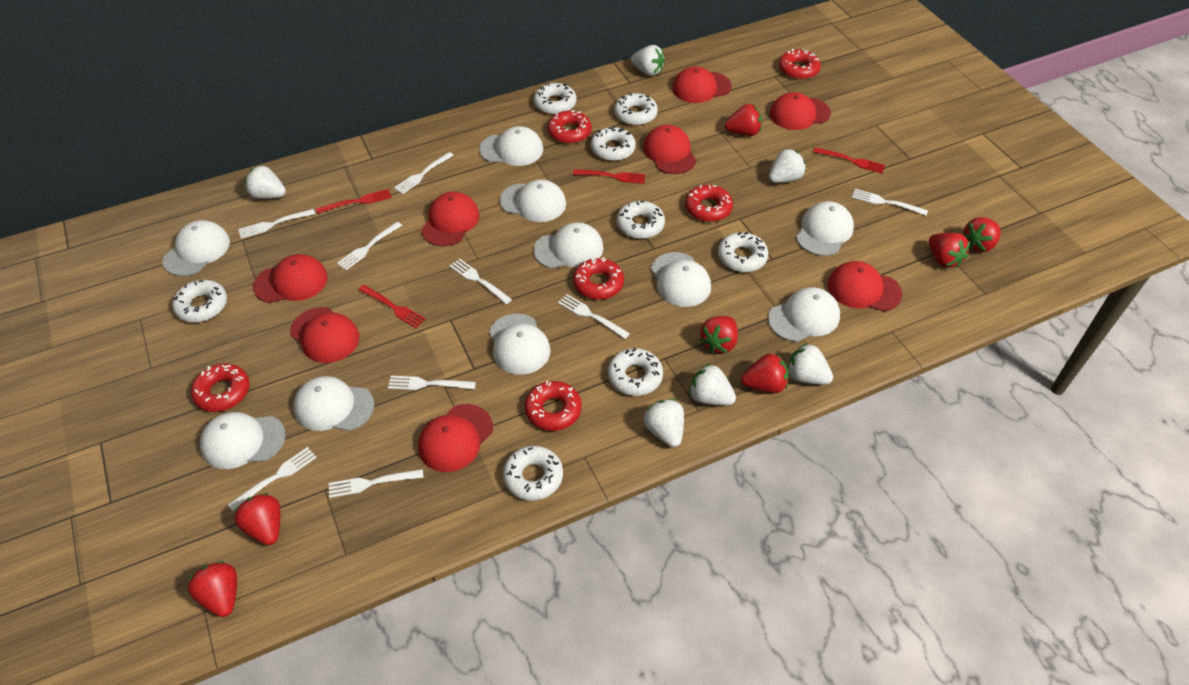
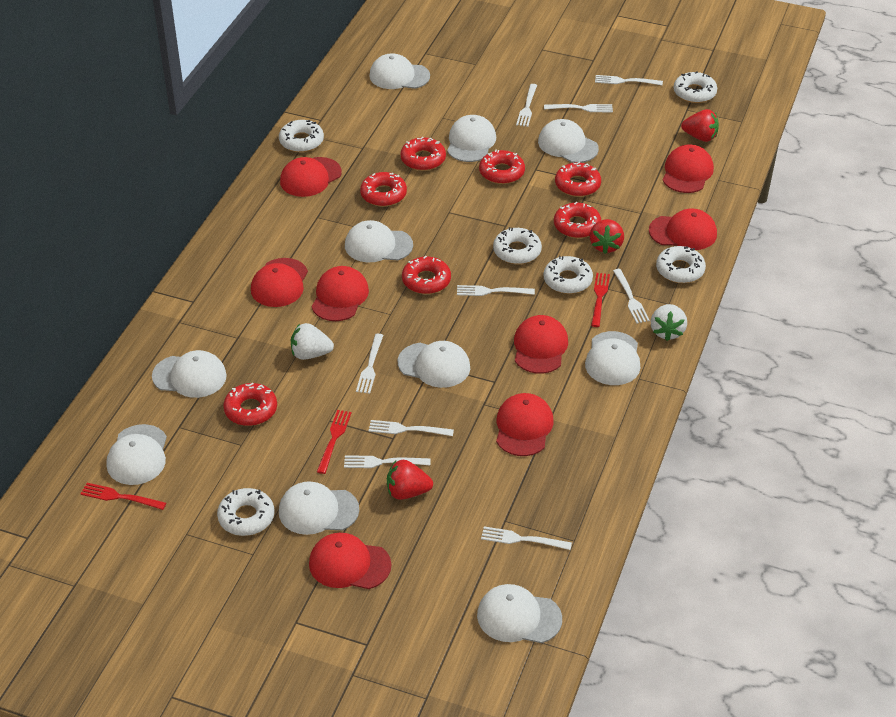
red donut: [191,363,250,412] [525,381,582,431] [548,110,592,144] [573,257,624,300] [685,185,733,222] [779,49,821,80] = 6 -> [223,383,277,426] [360,172,407,207] [400,137,446,171] [402,256,451,294] [479,149,525,184] [554,202,601,238] [555,162,601,197] = 7
red fork: [316,189,392,214] [358,285,426,329] [573,169,645,184] [813,147,885,173] = 4 -> [81,483,166,510] [317,410,352,474] [591,273,610,327] = 3
red strawberry: [188,561,237,617] [234,493,280,545] [699,316,738,353] [725,104,762,136] [741,353,788,393] [929,233,970,268] [962,217,1001,253] = 7 -> [387,460,433,500] [590,219,624,254] [681,109,719,142] = 3
white donut: [172,280,227,323] [503,446,563,501] [534,83,577,115] [591,126,636,161] [608,347,663,396] [614,93,658,126] [617,201,665,239] [718,231,768,272] = 8 -> [217,488,274,536] [279,120,324,152] [493,227,542,264] [543,256,593,294] [656,246,706,283] [673,71,717,103] = 6
white strawberry: [245,166,286,199] [631,45,665,76] [644,399,684,447] [689,364,736,405] [769,149,806,183] [787,343,833,385] = 6 -> [291,323,334,360] [651,304,687,341] = 2

